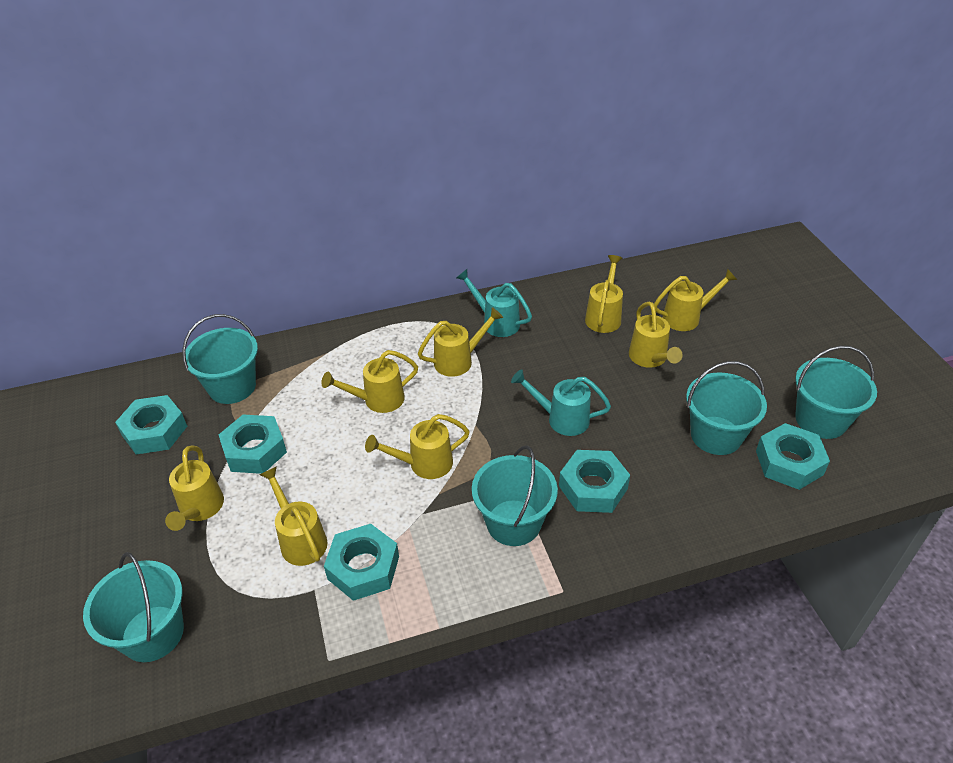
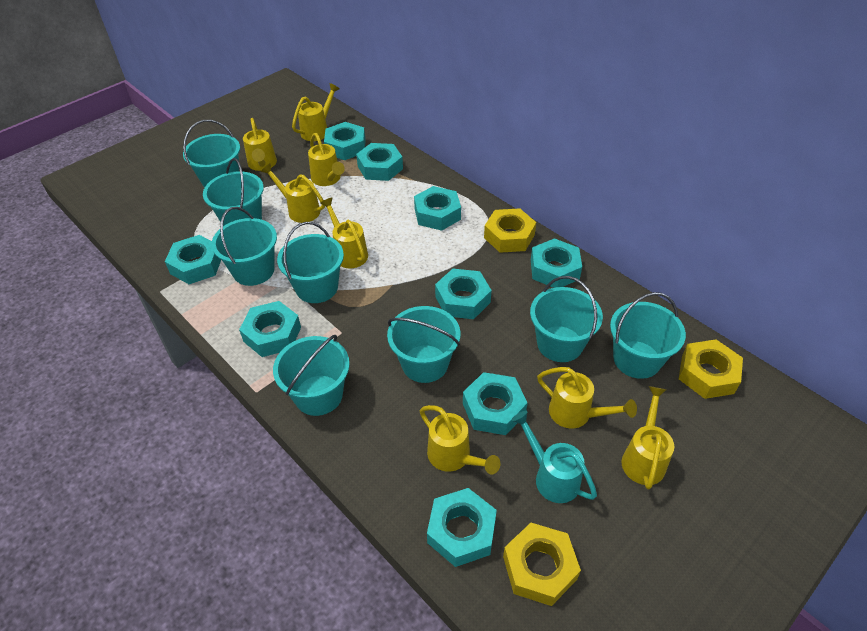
turquoise bucket: [83,552,184,662] [182,314,258,404] [472,446,558,546] [686,361,767,455] [795,346,877,439] = 5 -> [183,120,240,188] [203,158,264,226] [211,207,277,286] [273,335,350,416] [277,222,344,303] [387,306,461,383] [530,276,603,362] [610,292,686,379] = 8
turquoise nut: [115,395,187,454] [219,415,287,474] [324,524,399,601] [559,450,630,513] [756,423,830,490] = 5 -> [165,235,221,284] [239,301,301,357] [324,122,365,160] [356,143,403,181] [414,186,461,231] [427,488,497,567] [435,269,492,319] [463,372,527,435] [531,238,582,288] = 9
turquoise watering can: [456,269,532,337] [511,369,611,436] = 2 -> [512,411,597,503] = 1
yellow nut: none = 0 -> [484,208,536,253] [503,523,581,606] [679,339,743,399] = 3

